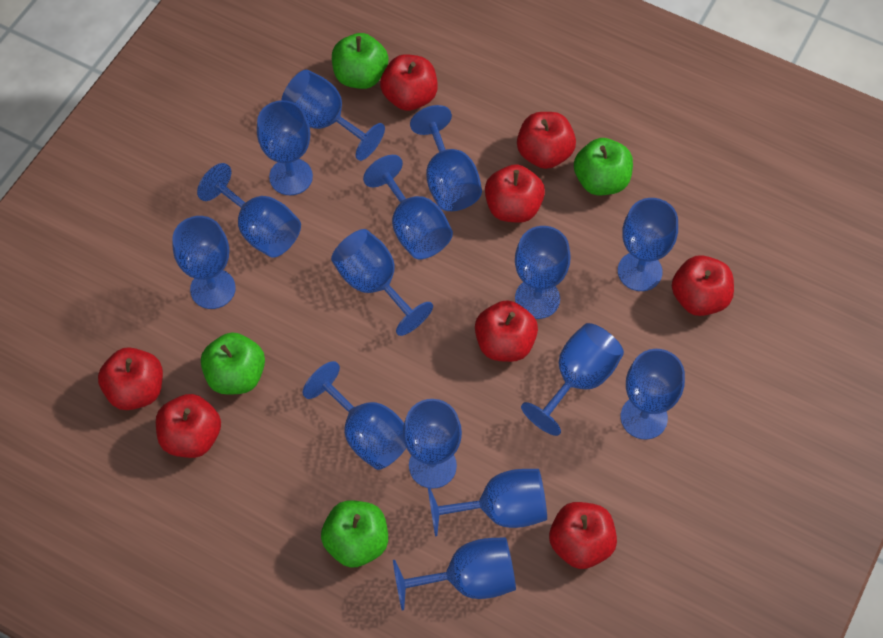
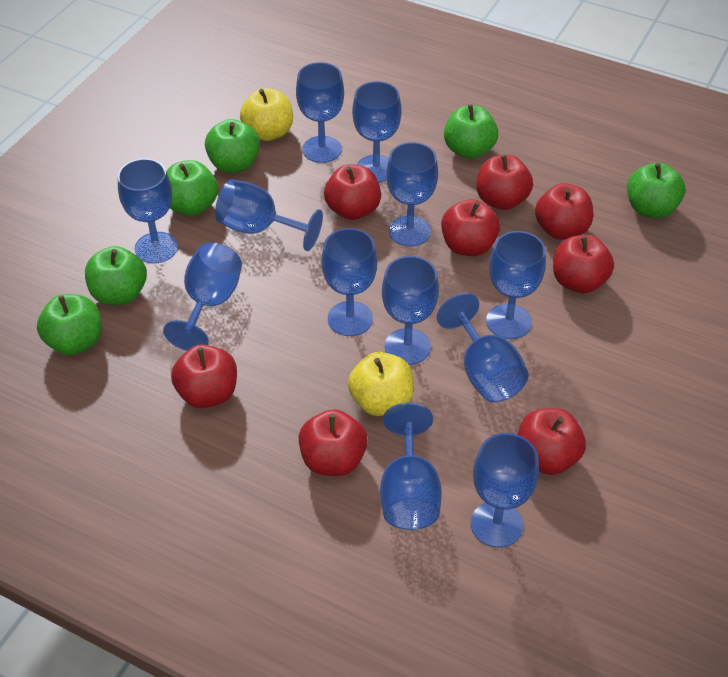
blue goblet: [172,216,236,309] [197,163,301,258] [257,100,313,195] [281,70,385,161] [303,361,406,470] [331,229,433,336] [363,155,453,259] [393,537,516,610] [403,399,462,489] [410,105,482,211] [428,469,547,536] [515,226,570,319] [521,323,624,436] [618,198,678,291] [621,349,685,440] = 15 -> [117,158,178,264] [163,242,242,351] [215,180,323,251] [296,62,344,163] [322,228,377,336] [352,81,402,183] [380,403,442,530] [382,256,439,365] [386,142,438,246] [437,293,529,402] [471,433,539,548] [486,231,546,339] = 12
green apple: [201,332,265,395] [321,501,388,568] [332,33,389,89] [574,138,633,195] = 4 -> [37,294,102,355] [85,246,147,305] [166,160,218,216] [205,119,260,173] [444,104,498,159] [627,163,685,218] = 6
yellow apple: none = 0 -> [240,88,293,141] [348,352,414,416] = 2

